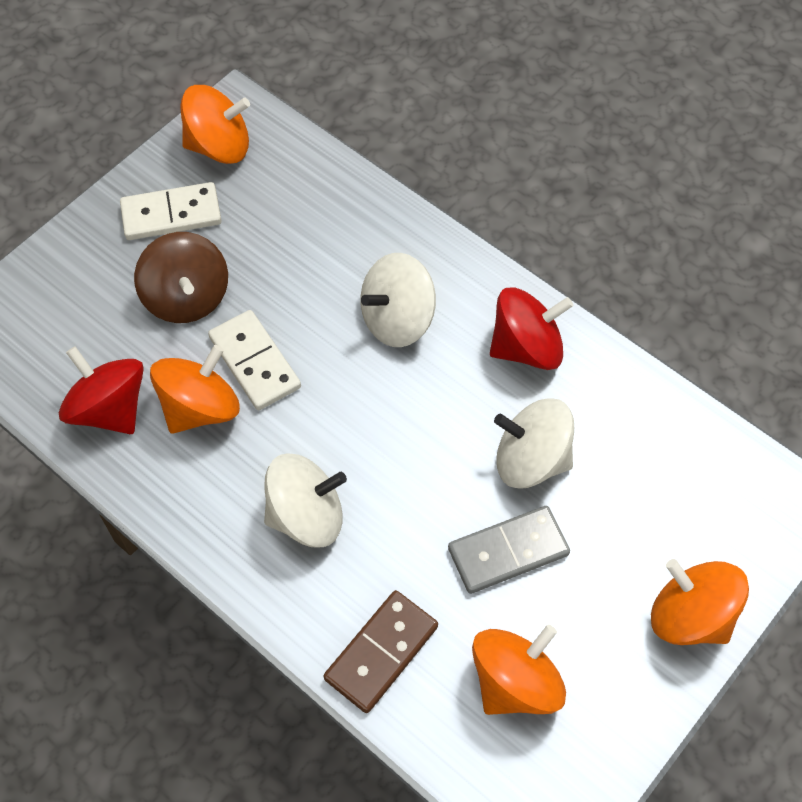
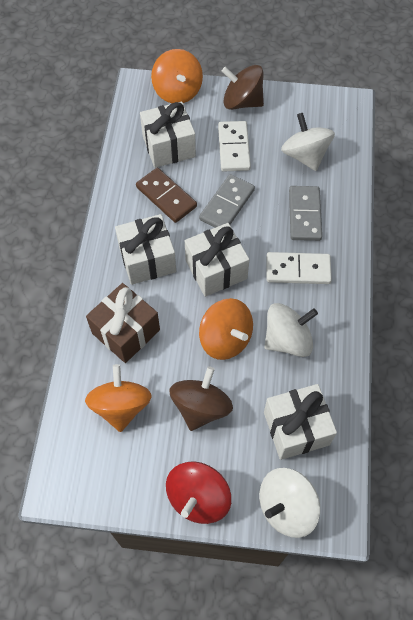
brown gift: none = 0 -> [86,283,160,363] = 1
brown spinning top: [134,232,228,323] = 1 -> [169,366,233,431] [222,65,264,110] = 2
grey domino: [448,506,570,594] = 1 -> [199,174,255,228] [289,186,322,241] = 2
orange spinning top: [150,345,240,434] [180,85,250,164] [472,624,566,715] [651,559,749,645] = 4 -> [85,364,152,432] [151,49,203,103] [199,298,253,360] = 3
red spinning top: [59,346,144,434] [490,287,573,370] = 2 -> [166,462,231,524] = 1
white gift: none = 0 -> [115,214,176,285] [140,101,196,168] [185,223,250,297] [264,384,337,460] = 4

